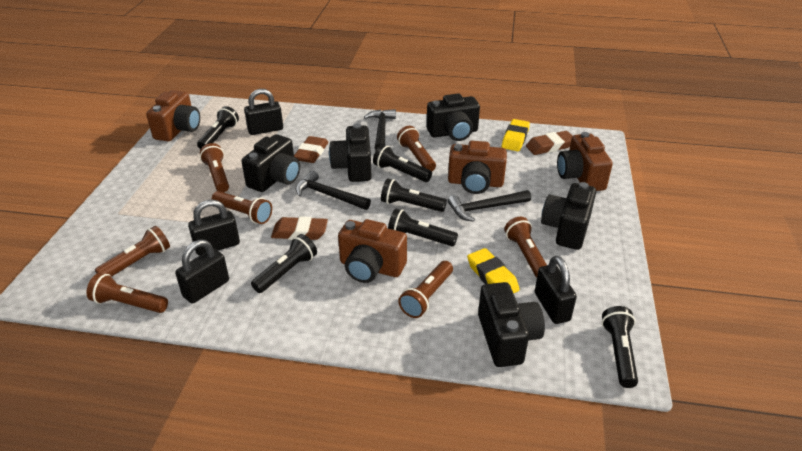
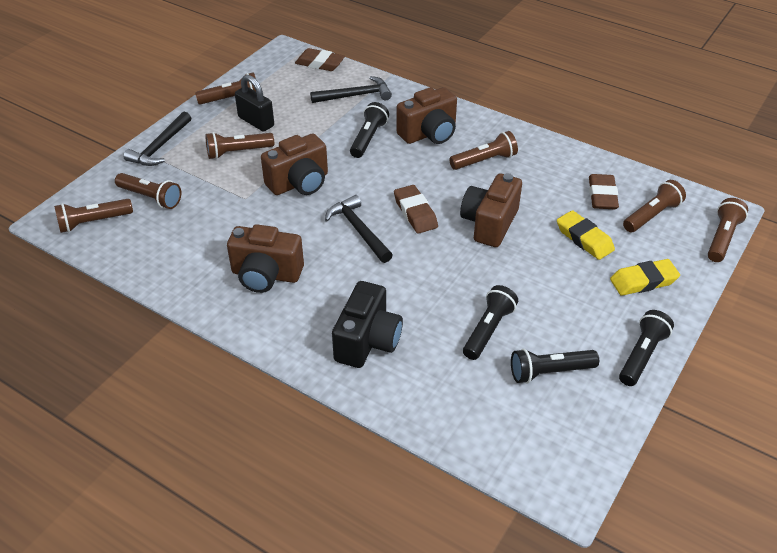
black camera: [241,134,300,192] [329,123,372,182] [427,94,480,141] [478,282,545,367] [541,182,596,250] = 5 -> [332,281,403,368] = 1
black flashlight: [197,106,239,149] [251,234,317,293] [373,144,432,182] [381,178,447,212] [388,209,458,246] [602,306,638,388] = 6 -> [350,102,389,158] [463,285,518,360] [511,349,599,384] [619,310,674,386] = 4
black padlock: [175,240,229,303] [188,199,240,256] [244,89,283,135] [535,256,577,324] = 4 -> [235,75,274,132] = 1

